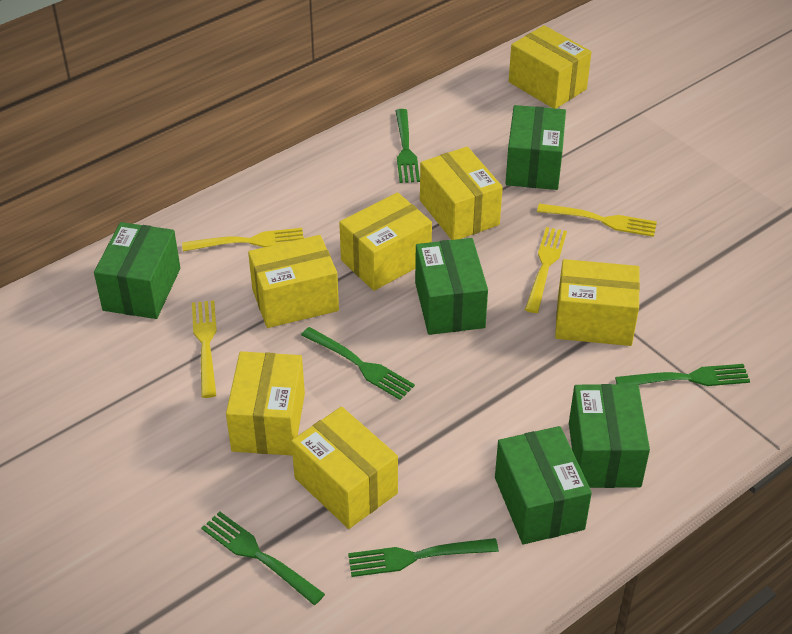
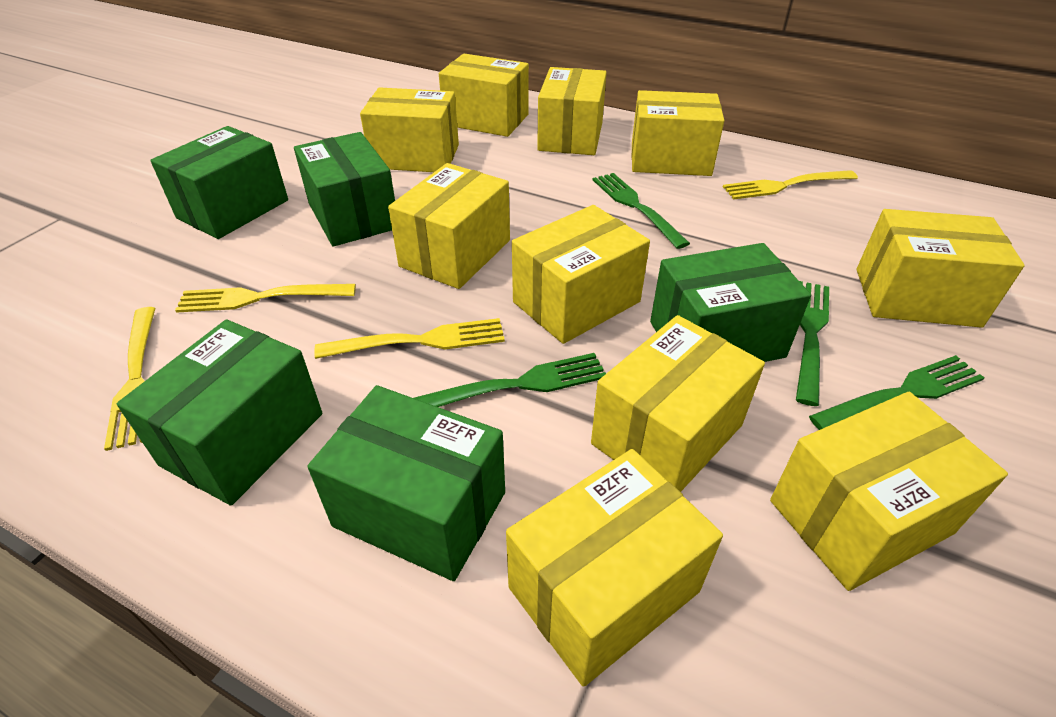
green fork: [201,511,325,605] [301,327,415,400] [348,538,499,577] [396,109,420,183] [615,364,750,386] = 5 -> [414,353,606,407] [593,173,690,249] [796,281,829,406] [809,355,984,430] = 4
yellow box: [226,351,305,456] [248,235,339,328] [291,407,398,529] [339,193,432,291] [420,147,503,240] [509,25,592,109] [555,259,640,346] = 7 -> [360,87,459,172] [388,163,510,289] [439,54,529,137] [506,449,723,687] [512,205,650,344] [537,67,607,155] [591,315,765,492] [631,90,724,176] [770,392,1008,591] [857,209,1025,328] = 10

